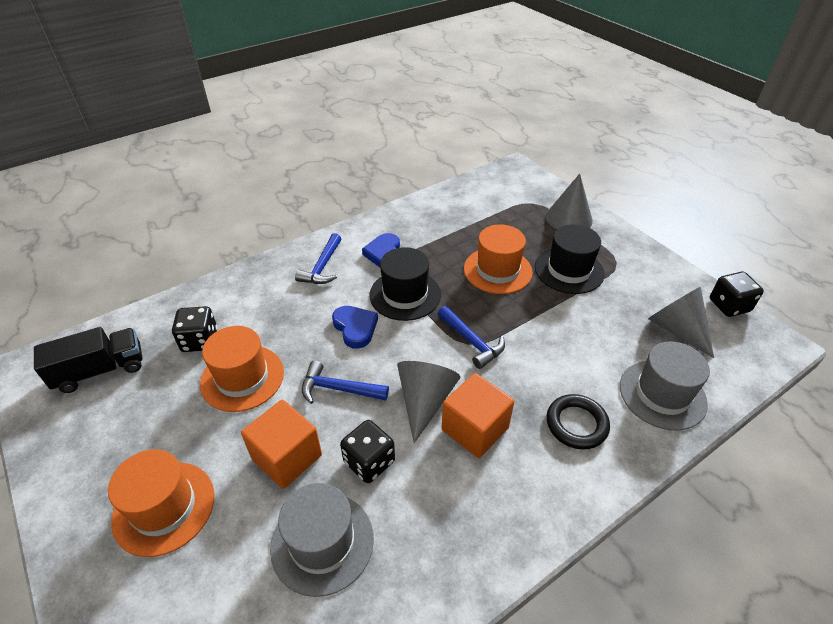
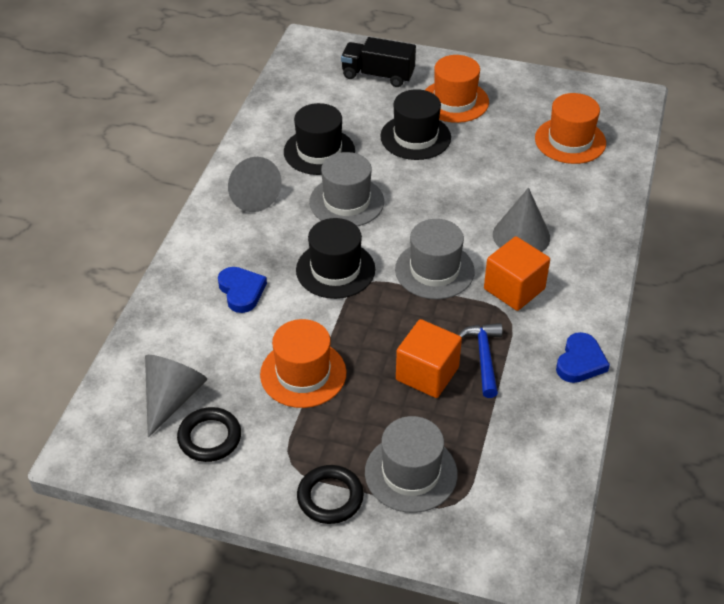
black dice: [172,306,217,352] [340,420,395,483] [710,272,764,317] = 3 -> none = 0
black hat: [369,247,441,321] [535,224,604,294] = 2 -> [284,103,355,175] [296,218,375,299] [380,89,451,160] = 3
black ring: [546,394,610,450] = 1 -> [177,407,241,462] [297,465,364,524] = 2
blue hammer: [295,233,342,284] [302,361,389,404] [438,306,505,369] = 3 -> [458,323,503,398] = 1
grey hat: [270,483,374,597] [620,342,710,430] = 2 -> [309,152,384,226] [365,416,458,513] [395,219,475,299] = 3

